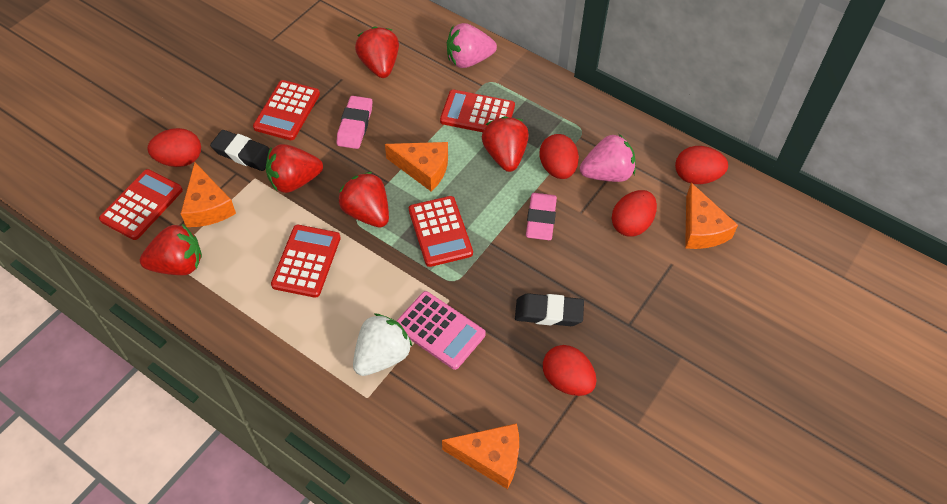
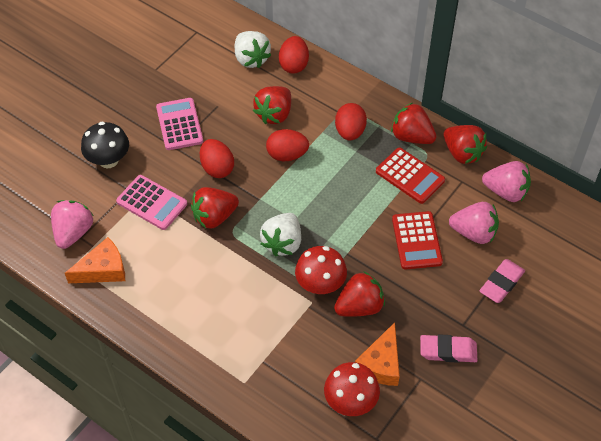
black eraser: [210,130,270,171] [515,293,584,326] = 2 -> none = 0
black mushroom: none = 0 -> [81,122,129,168] = 1
orange cheese: [181,162,236,227] [385,142,448,191] [442,423,519,489] [685,183,738,249] = 4 -> [65,237,125,283] [355,322,400,386] = 2
pink calculator: [397,291,486,370] = 1 -> [116,175,187,230] [156,98,203,150] = 2
pink strawberry: [447,23,497,68] [580,134,636,182] = 2 -> [51,200,93,249] [449,202,499,244] [482,161,531,202] = 3
red calculator: [99,169,183,240] [253,80,320,140] [271,225,341,298] [409,196,473,267] [440,90,515,132] = 5 -> [376,148,445,204] [392,211,443,270] = 2
red egg: [148,128,201,167] [540,134,579,179] [543,345,597,396] [611,190,657,237] [675,146,728,184] = 5 -> [200,139,234,178] [266,129,309,161] [279,36,309,74] [335,103,367,140] = 4
red mushroom: none = 0 -> [295,246,347,294] [324,362,380,416] = 2
white strawberry: [353,314,412,376] = 1 -> [235,31,271,68] [260,213,301,256] = 2

